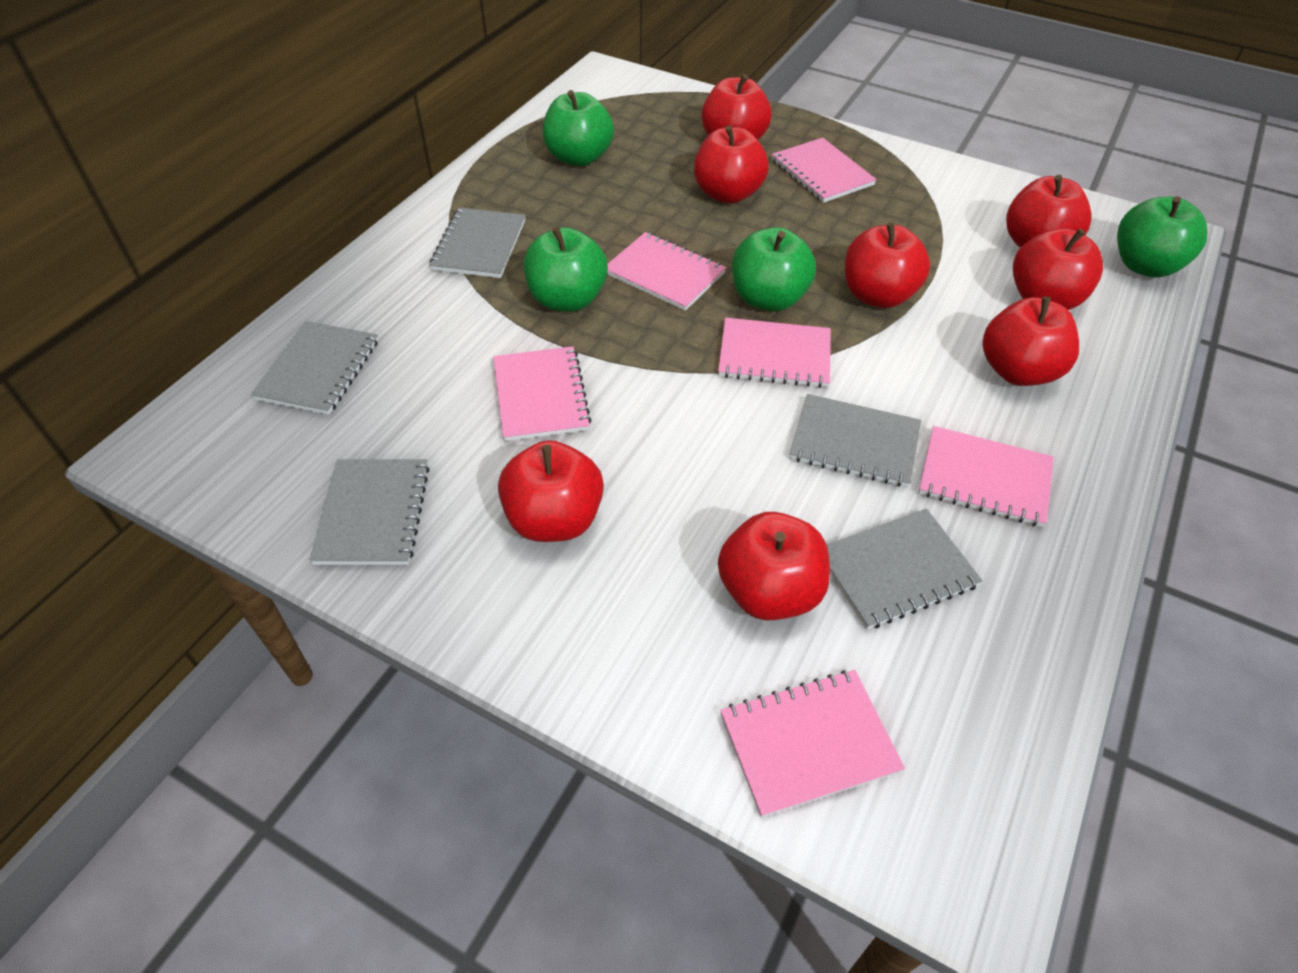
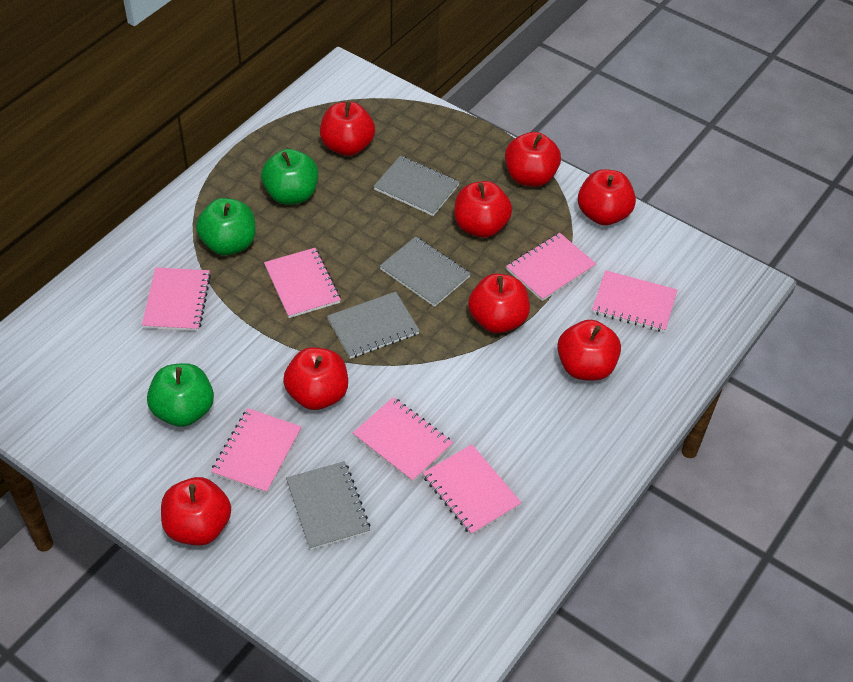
green apple: [523,227,608,312] [543,90,614,166] [732,227,816,312] [1117,196,1207,278] = 4 -> [147,363,214,427] [196,198,256,255] [261,149,318,205] = 3
grey notebook: [251,321,378,415] [310,459,430,565] [429,207,526,278] [790,394,921,487] [827,509,983,630] = 5 -> [286,461,371,550] [327,292,420,359] [373,156,459,216] [380,236,471,307] = 4
pink notebook: [493,346,591,441] [607,232,726,311] [718,318,831,388] [720,670,905,817] [772,138,877,203] [919,426,1054,527] = 6 -> [142,267,211,331] [211,408,302,494] [264,248,341,318] [353,397,453,482] [423,444,522,535] [506,233,596,301] [592,270,677,332] = 7

